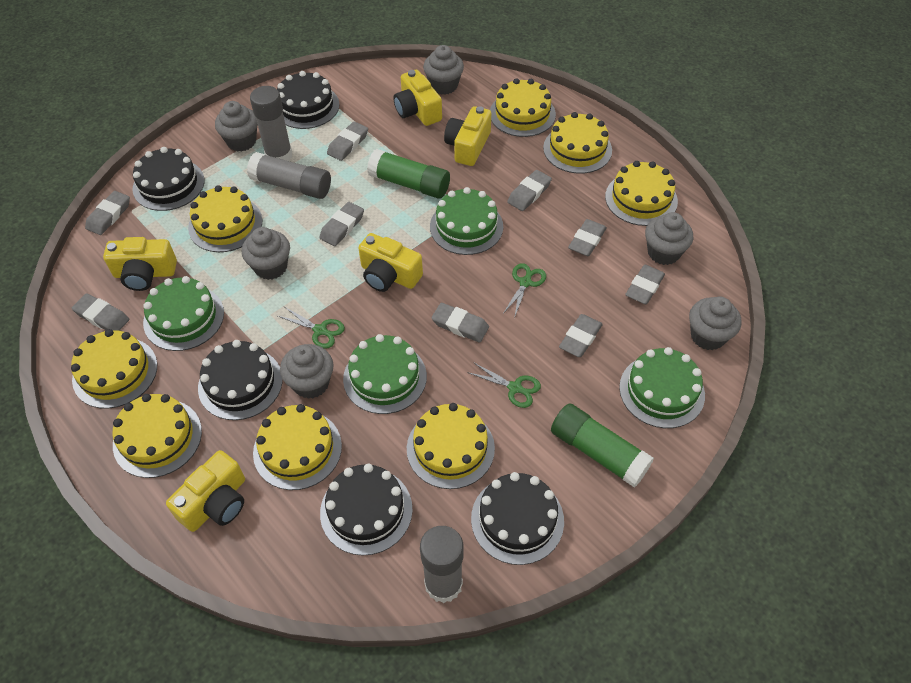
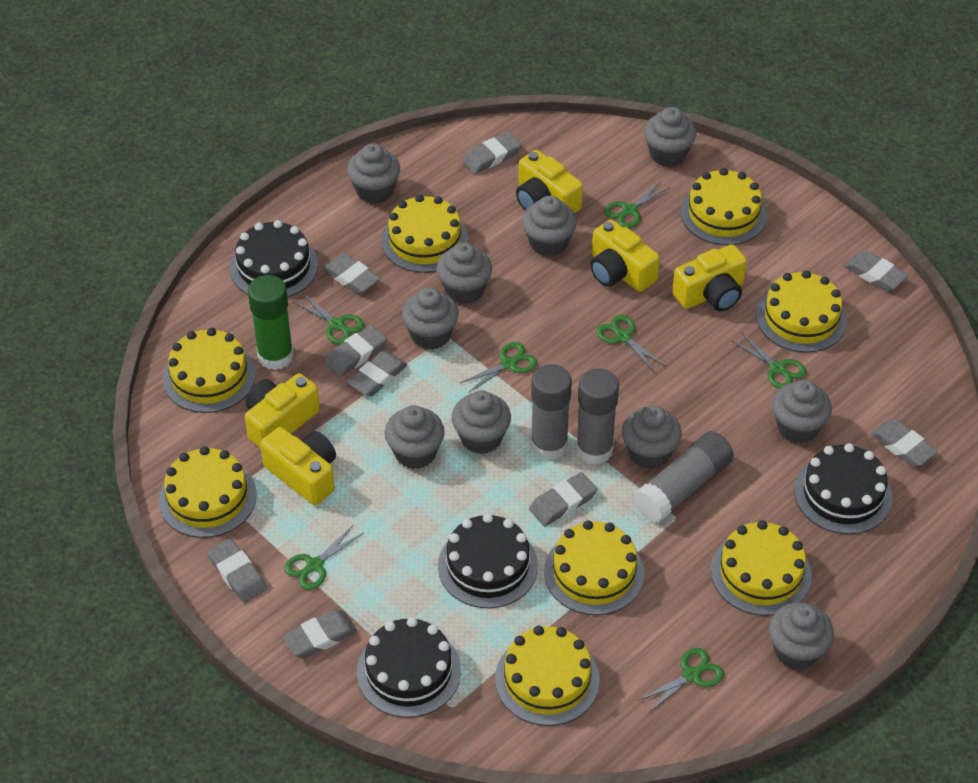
black cake: [132,147,204,211] [198,340,283,420] [277,71,340,129] [320,464,413,555] [471,472,564,565] = 5 -> [230,220,318,297] [357,617,461,718] [438,513,538,608] [794,443,892,534] = 4
green cake: [143,276,224,351] [343,334,427,414] [430,187,503,255] [619,347,705,428] = 4 -> none = 0
green glue stick: [367,149,450,199] [551,403,654,488] = 2 -> [248,275,294,370] = 1
green scissors: [278,307,345,349] [467,362,541,408] [503,263,546,318] = 3 -> [284,525,364,590] [294,294,364,344] [460,342,537,393] [596,315,665,371] [604,182,670,228] [639,648,724,713] [732,333,806,389] = 7
grey cupcake: [215,101,258,152] [242,227,290,280] [280,344,334,399] [423,45,464,95] [645,212,693,265] [689,296,742,350] = 6 -> [347,143,400,204] [384,405,445,469] [402,287,459,350] [436,242,492,304] [452,390,511,454] [522,196,577,257] [622,405,682,469] [644,107,696,167] [769,602,834,670] [772,380,832,444] = 10

